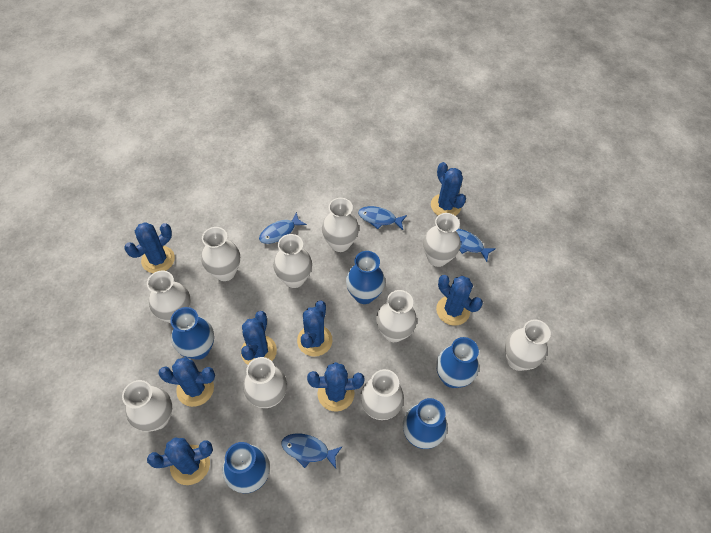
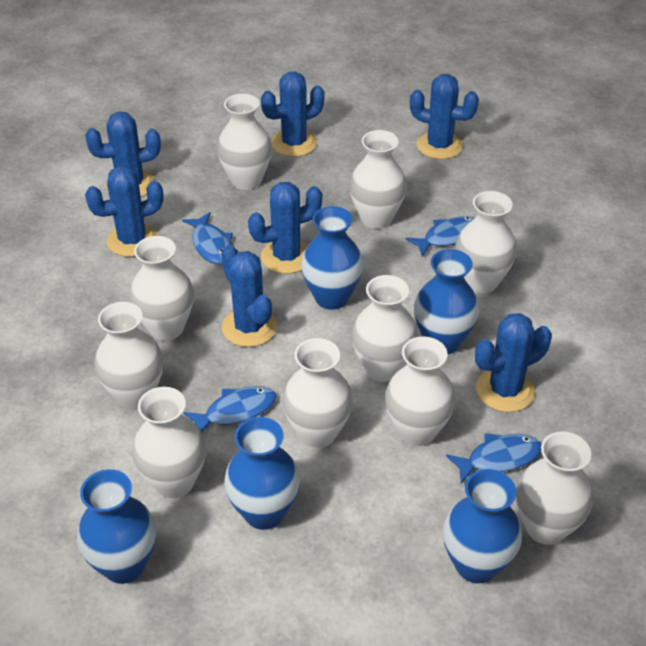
blue cactus: [124,222,175,273] [147,437,213,485] [158,357,215,407] [241,311,277,365] [297,300,332,357] [307,362,364,412] [431,162,466,216] [436,275,483,326] = 8 -> [85,112,161,197] [85,166,163,257] [221,245,277,347] [248,182,322,274] [261,71,325,157] [410,74,479,159] [475,313,552,412] = 7

